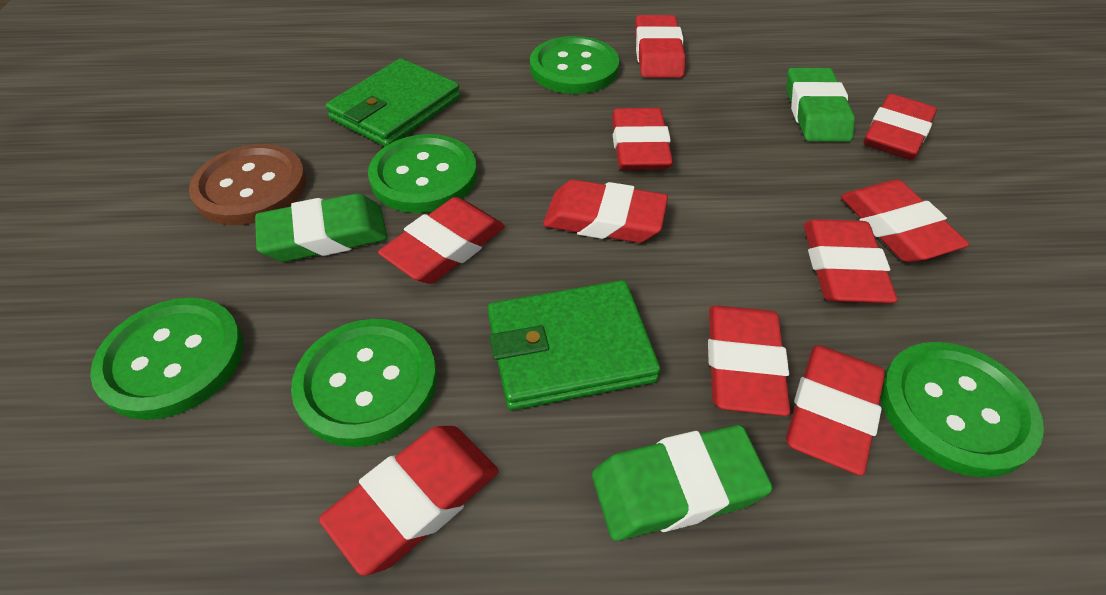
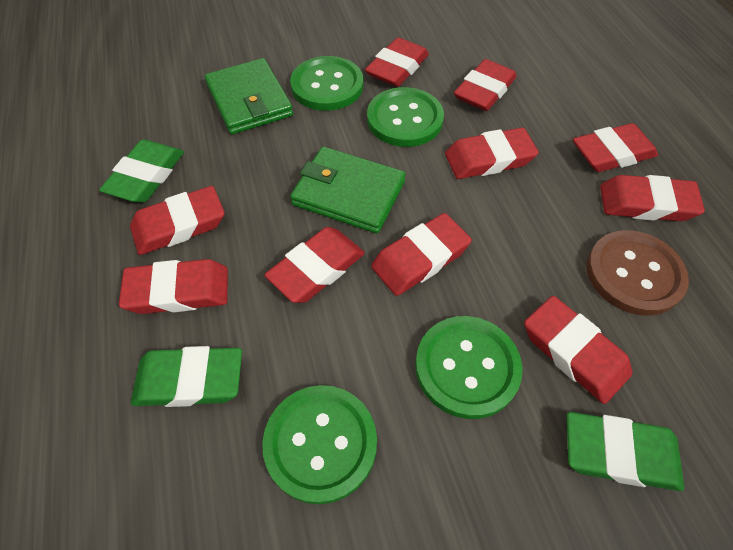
green button: [90,298,244,420] [291,319,437,447] [368,134,477,213] [530,36,619,94] [880,342,1044,478] = 5 -> [262,385,377,504] [290,56,363,111] [367,87,444,147] [415,316,522,419] = 4

